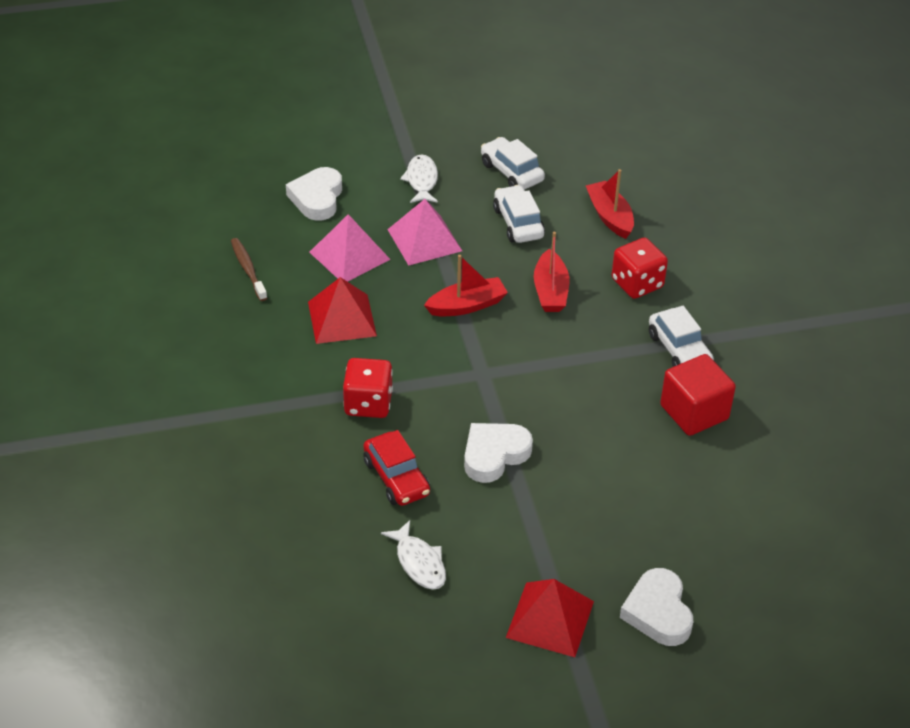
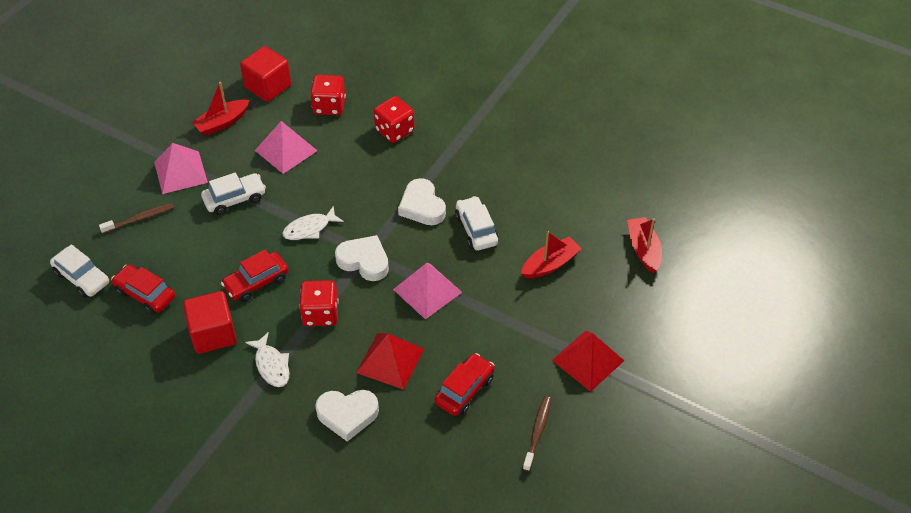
brown toothbrush: [231,238,267,301] = 1 -> [99,203,175,234] [523,396,551,471] = 2
pink pyramid: [309,214,391,282] [387,199,462,266] = 2 -> [154,143,208,194] [255,121,318,174] [393,263,462,319] = 3
red car: [363,430,430,506] = 1 -> [111,265,175,314] [221,249,289,302] [435,353,495,416] = 3
red cube: [660,354,736,436] = 1 -> [183,291,237,354] [240,46,291,102] = 2
red dice: [343,358,393,418] [612,238,668,299] = 2 -> [299,280,339,326] [310,75,346,115] [374,96,415,143] = 3

